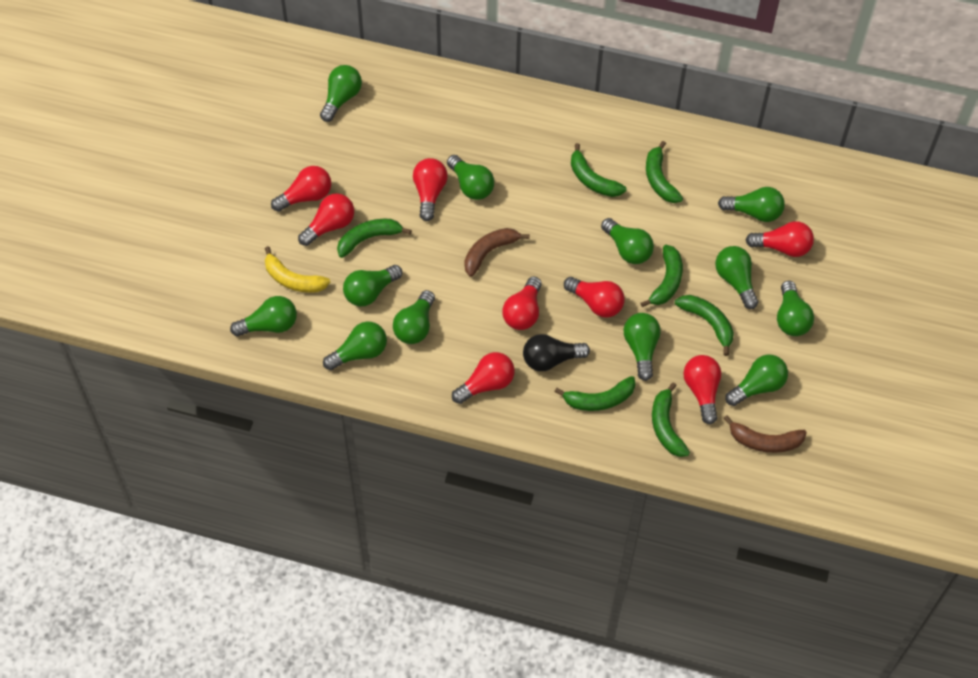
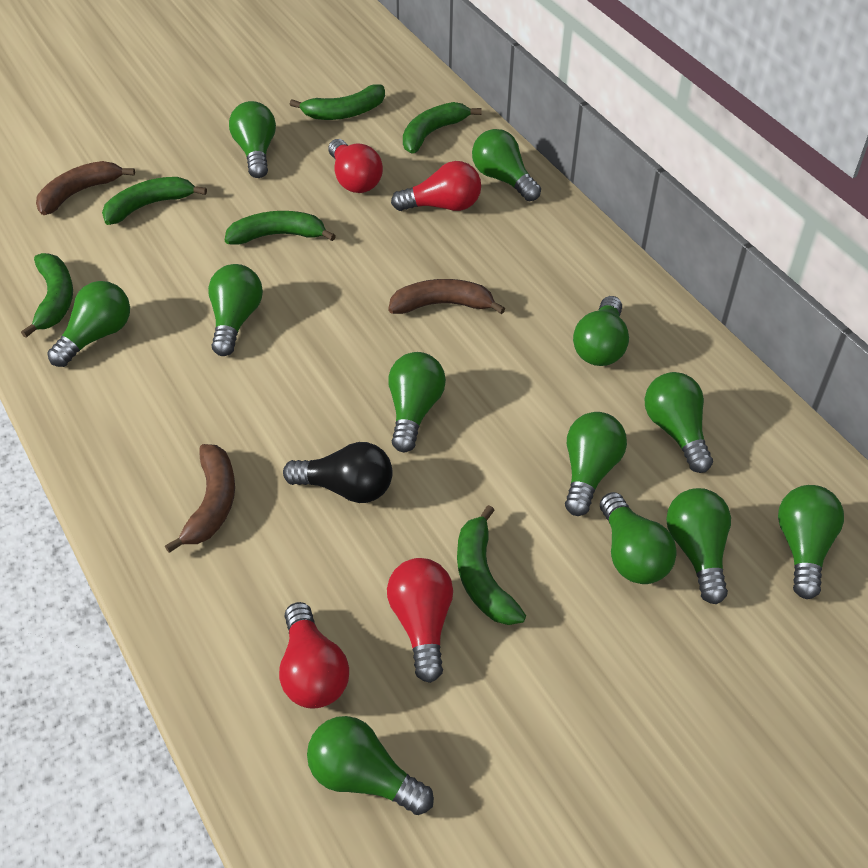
brown banana: [464,228,530,277] [723,415,807,453] = 2 -> [36,161,135,215] [165,444,235,553] [388,279,505,314] = 3
green banana: [337,219,412,258] [554,376,635,411] [571,143,627,197] [641,245,683,307] [646,141,683,203] [652,382,690,457] [675,295,734,356] = 7 -> [21,253,73,338] [102,177,207,225] [225,211,336,245] [290,84,385,120] [403,102,482,154] [457,505,526,625] = 6
red light bulb: [271,166,331,212] [298,193,354,246] [413,158,448,221] [452,352,515,404] [503,276,542,330] [564,277,625,318] [683,355,721,424] [746,221,814,257] = 8 -> [279,602,349,708] [328,139,383,193] [387,558,453,683] [391,161,481,211] = 4
yellow banana: [265,246,330,293] = 1 -> none = 0

